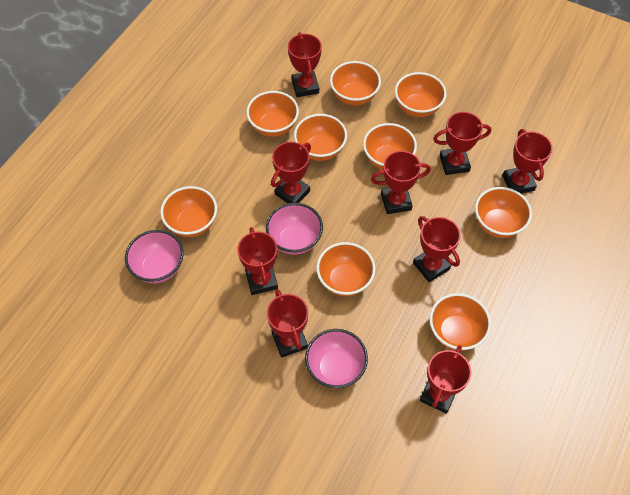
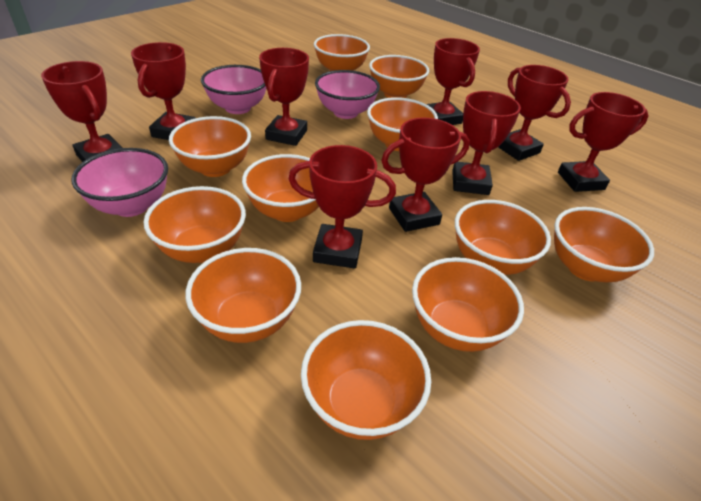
orange bowl: [160,186,217,237] [246,91,299,137] [294,114,347,161] [316,242,375,296] [330,61,381,106] [363,123,417,169] [395,72,446,117] [430,293,491,351] [475,187,532,238] = 9 -> [143,186,246,263] [169,116,251,177] [186,248,301,343] [242,154,319,222] [301,320,431,440] [314,34,370,71] [367,97,438,151] [369,55,429,98] [412,257,524,352] [455,200,551,275] [554,207,654,282] = 11

